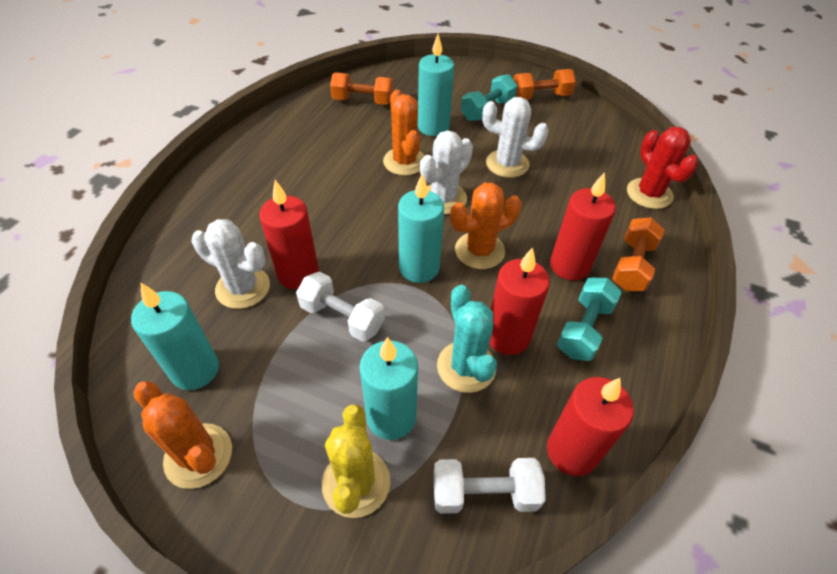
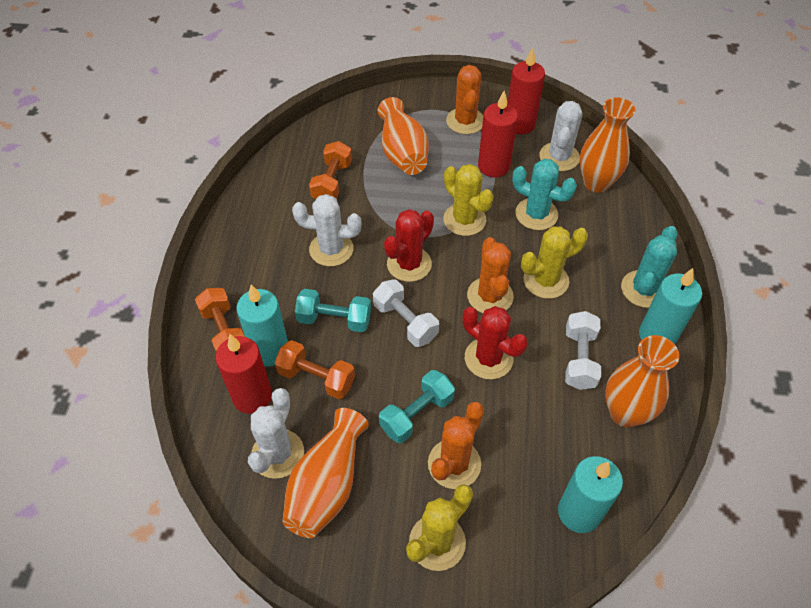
orange vase: none = 0 -> [282,408,369,538] [378,97,429,175] [579,97,636,193] [605,335,679,428] = 4
red cactus: [627,127,698,209] = 1 -> [384,209,434,282] [463,306,528,379] = 2
red candle: [259,180,319,290] [489,247,550,355] [547,377,634,476] [550,172,616,281] = 4 -> [216,334,272,414] [478,91,518,177] [507,48,545,134] = 3
turquoise cactus: [437,285,497,393] = 1 -> [512,159,577,230] [621,226,678,308] = 2
turquoise candle: [131,283,219,390] [360,337,418,440] [398,174,444,283] [418,34,454,136] = 4 -> [236,285,288,367] [558,456,623,533] [639,268,702,344] = 3
yellow cactus: [322,404,391,518] = 1 -> [406,484,473,571] [443,164,494,236] [521,226,588,299] = 3

